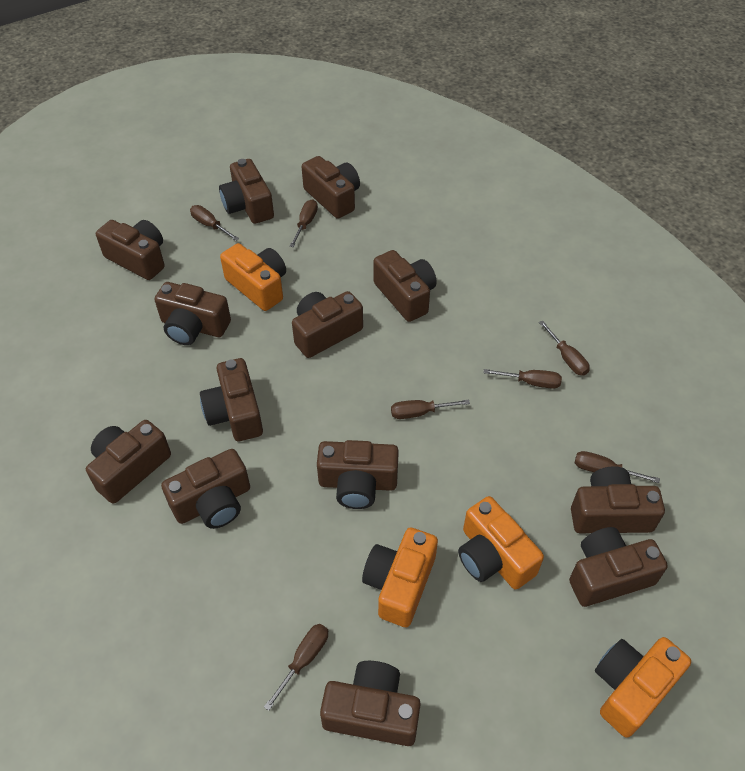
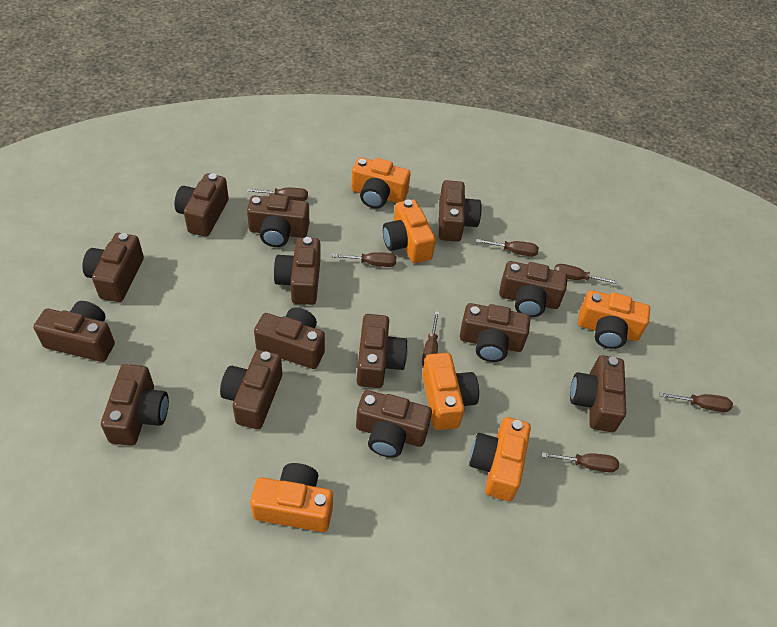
brown camera: [86,420,171,504] [96,220,165,280] [155,282,231,345] [161,449,250,529] [200,358,263,441] [219,159,274,224] [292,291,363,358] [302,156,360,219] [317,440,399,509] [320,661,421,746] [373,250,437,322] [569,527,668,607] [571,466,665,533] = 13 -> [33,301,115,362] [82,233,144,302] [101,364,169,446] [175,173,229,237] [220,350,282,429] [247,194,309,247] [254,307,325,369] [274,237,320,305] [356,390,432,458] [357,314,408,388] [439,180,482,242] [460,303,530,362] [499,261,568,317] [570,355,626,432] = 14
orange camera: [220,243,286,311] [362,528,438,628] [458,496,544,590] [595,637,691,738] = 4 -> [250,463,333,532] [351,157,410,209] [383,199,436,263] [422,353,479,430] [469,417,531,501] [578,290,650,349] = 6

